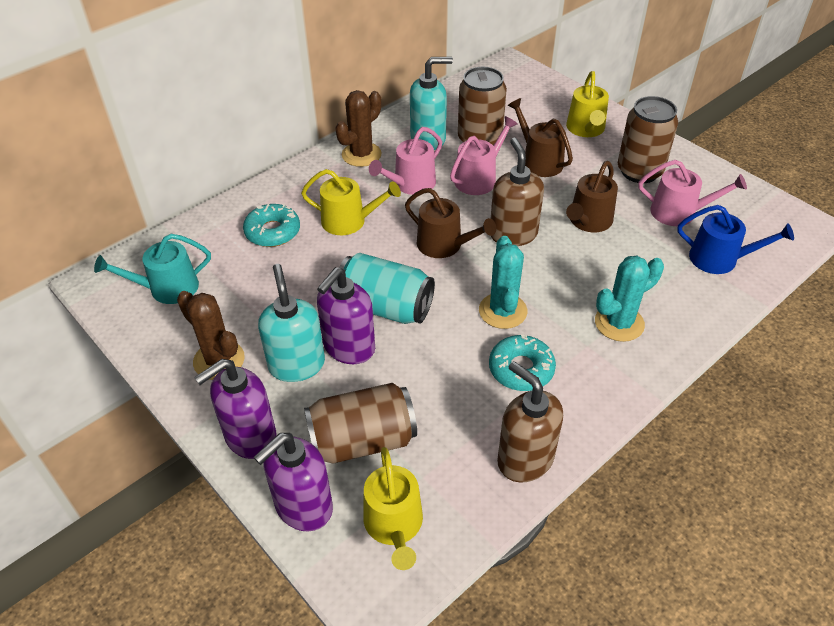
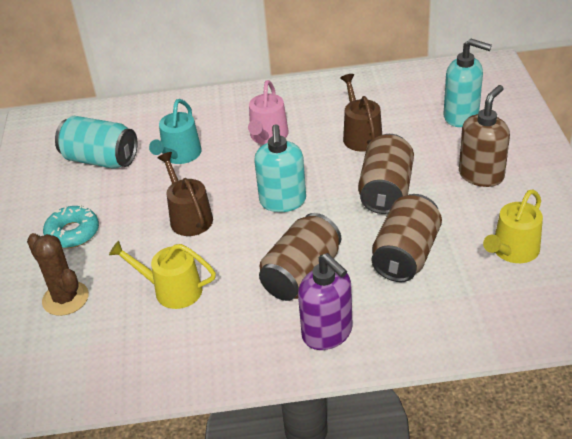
blue watering can: [677,205,794,274] = 1 -> none = 0
brown cactus: [177,291,245,380] [335,90,382,167] = 2 -> [27,233,89,316] = 1
brown soap dispenser: [491,138,544,246] [497,361,563,482] = 2 -> [459,85,510,187] = 1
brown watering can: [405,188,496,258] [508,98,573,177] [566,161,618,232] = 3 -> [158,152,213,236] [340,74,382,152] = 2
pink watering can: [369,127,442,195] [450,116,517,195] [638,160,747,226] = 3 -> [248,80,289,144] = 1
purple soap dispenser: [194,359,277,459] [253,433,333,532] [317,267,375,364] = 3 -> [298,253,353,350] = 1
turquoise cactus: [479,236,527,329] [595,256,664,342] = 2 -> none = 0
turquoise donut: [243,204,300,247] [489,334,556,391] = 2 -> [43,205,99,248] = 1
yellow watering can: [301,169,401,235] [363,447,423,570] [566,71,609,137] = 3 -> [109,241,216,309] [483,189,543,263] = 2

